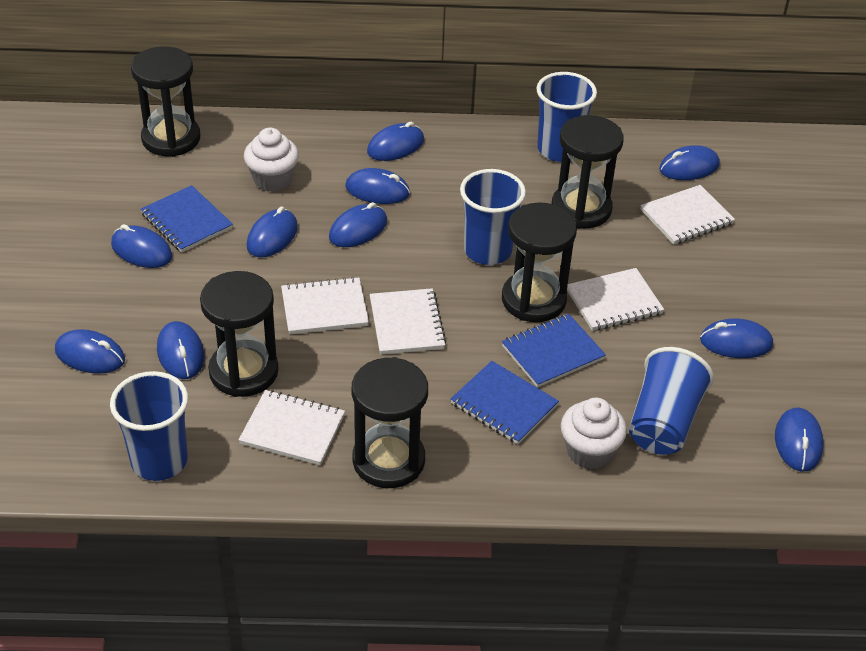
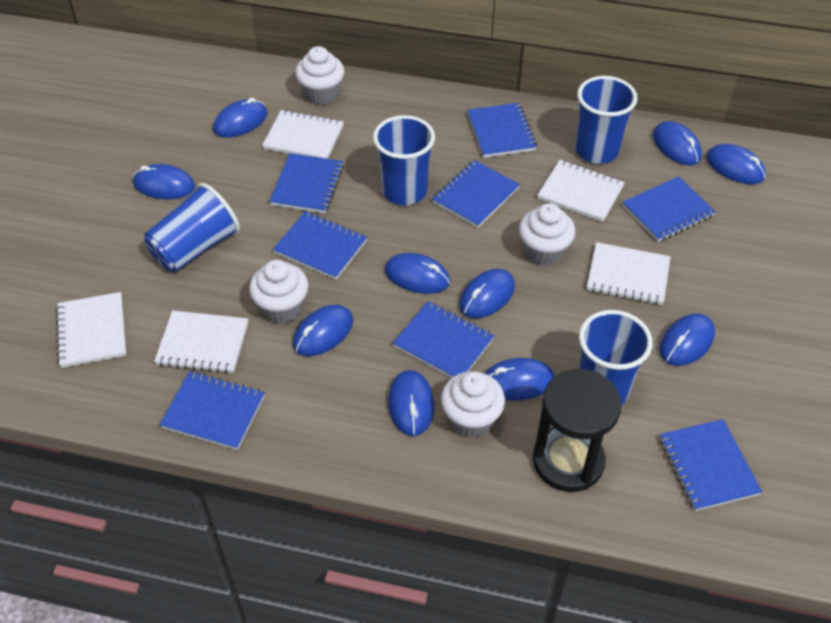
black hourglass: [131,46,200,157] [200,271,279,397] [352,357,428,488] [502,202,577,322] [552,115,624,229] = 5 -> [533,369,621,492] = 1
blue notebook: [141,185,233,253] [451,361,559,444] [502,314,606,388] = 3 -> [159,371,265,450] [269,153,344,213] [273,211,367,280] [393,301,494,378] [432,160,520,228] [468,103,537,158] [623,176,716,242] [660,419,762,511] = 8
white cupcake: [244,128,299,192] [561,398,627,469] = 2 -> [249,260,309,324] [295,46,344,105] [441,371,505,437] [519,203,575,266] = 4

